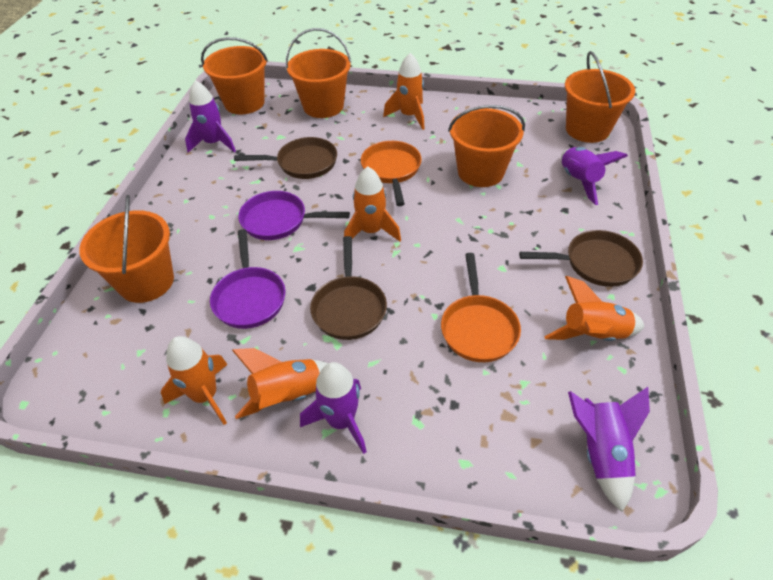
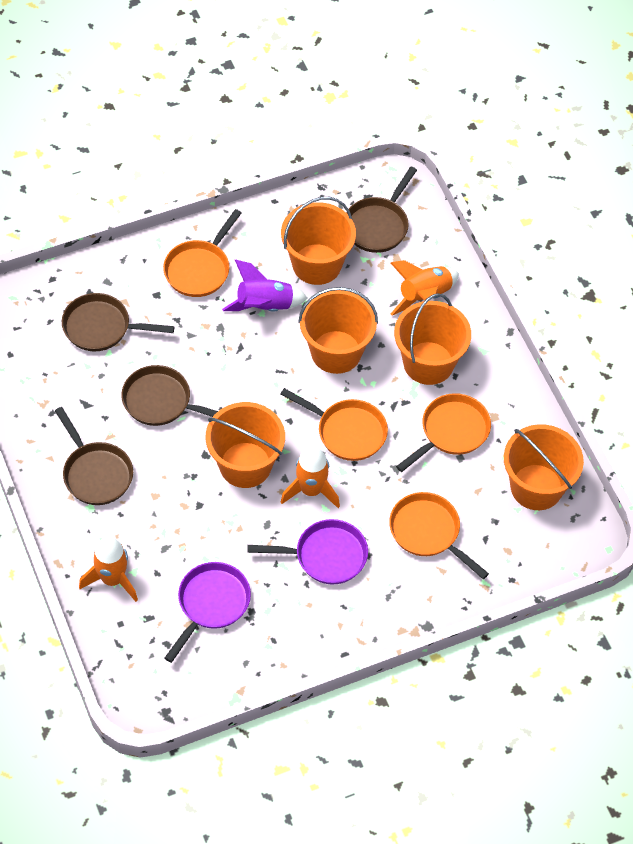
brown pan: [234,137,337,179] [310,236,387,340] [519,230,643,287] = 3 -> [55,407,133,505] [62,293,175,351] [121,365,218,426] [346,167,417,253] = 4
orange pan: [361,141,422,206] [441,253,521,362] = 2 -> [163,209,241,297] [280,388,388,461] [389,492,489,579] [396,393,491,472] = 4
orange rocket: [161,336,227,425] [232,348,328,419] [344,166,401,241] [383,53,424,130] [544,276,645,341] = 5 -> [79,537,138,602] [281,446,340,508] [391,260,459,315] = 3
purple rocket: [185,80,236,153] [300,362,367,454] [561,147,628,205] [568,387,650,512] = 4 -> [222,260,308,311] = 1

